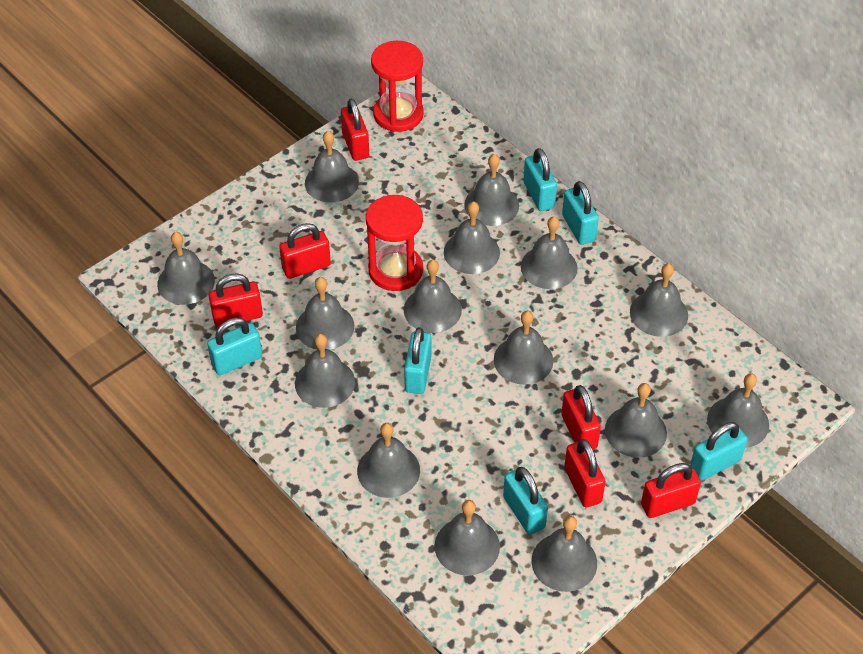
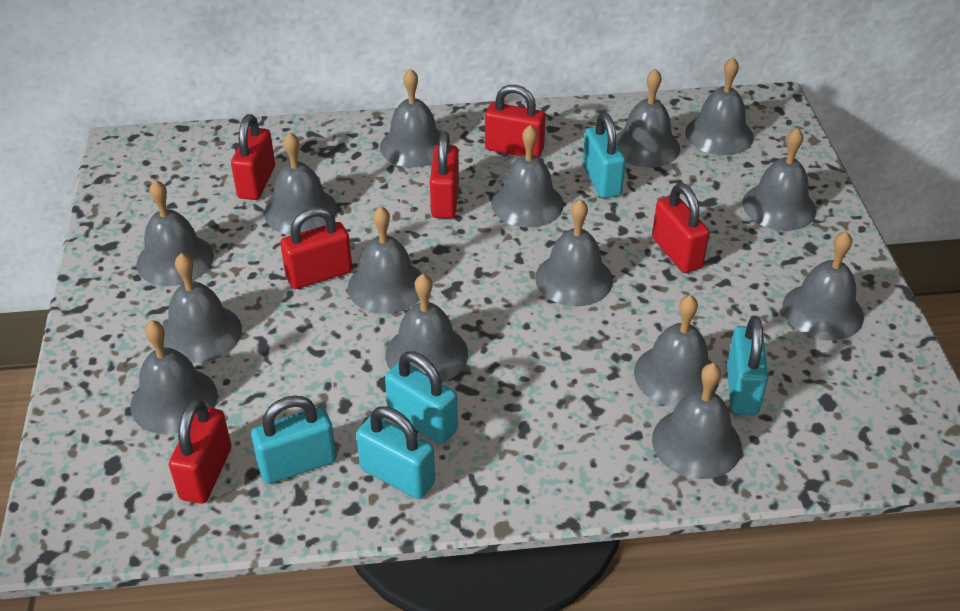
red hourglass: [366,195,423,291] [371,41,424,132] = 2 -> none = 0
turquoise padlock: [207,318,262,375] [404,327,431,394] [503,467,548,535] [523,148,557,211] [562,181,599,245] [690,422,748,481] = 6 -> [251,395,336,484] [356,406,435,499] [385,352,458,444] [583,113,626,198] [727,316,768,415] = 5

